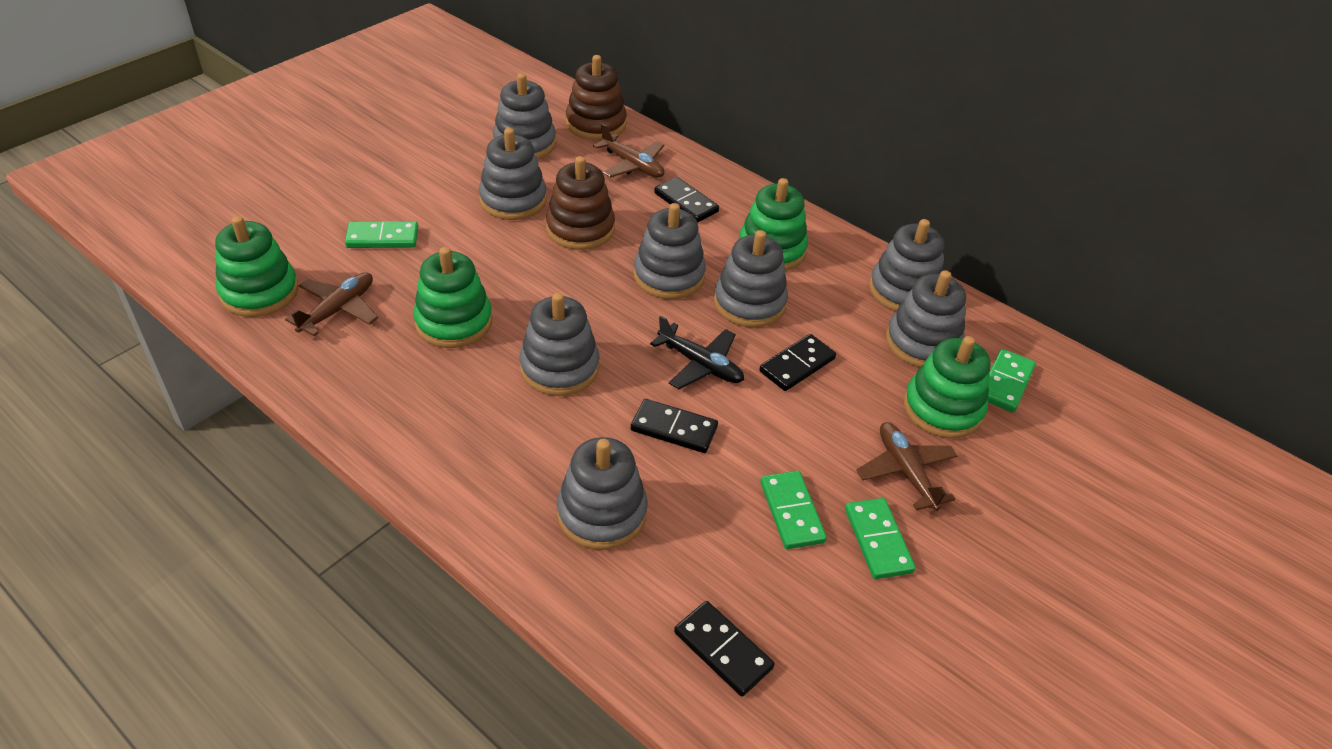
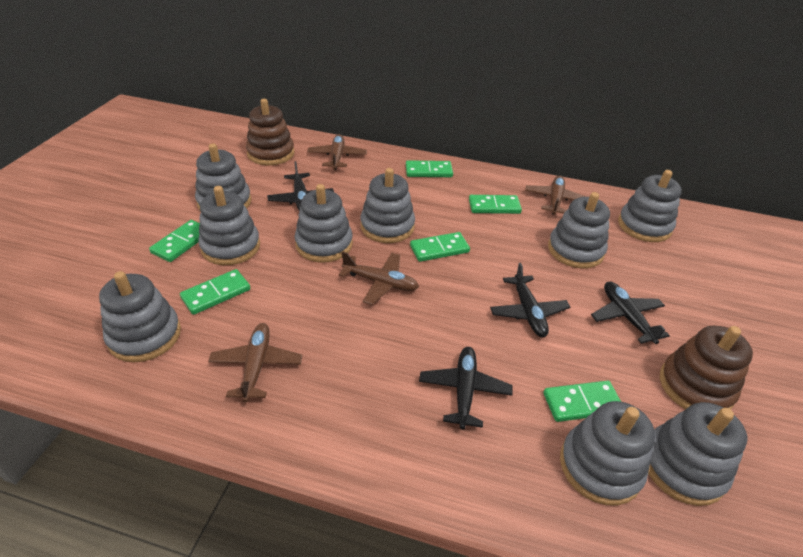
black domino: [631,399,718,453] [654,177,719,223] [674,601,775,697] [759,334,836,391] = 4 -> none = 0
black plane: [650,316,744,389] = 1 -> [267,161,334,211] [419,347,513,430] [490,263,570,337] [591,282,670,344] = 4
brown plane: [285,272,378,336] [593,123,664,178] [857,422,958,511] = 3 -> [208,323,302,402] [307,134,367,170] [339,252,419,305] [525,175,586,215] = 4
green domino: [345,221,418,248] [760,471,827,549] [845,498,916,579] [987,349,1036,412] = 4 -> [149,220,200,262] [180,269,250,315] [406,160,453,177] [410,232,470,262] [469,195,522,214] [544,381,621,422] = 6
green stacking toy: [215,216,299,317] [413,247,492,348] [739,178,808,271] [904,336,991,438] = 4 -> none = 0
grey stacking toy: [479,128,547,220] [493,73,556,159] [519,293,599,396] [557,437,648,550] [634,203,706,299] [714,230,788,328] [869,219,944,311] [886,270,966,367] = 8 -> [99,271,181,362] [195,143,251,210] [198,186,260,265] [295,184,353,263] [360,168,415,243] [548,192,610,268] [560,401,655,505] [618,170,682,242] [648,402,747,506] = 9

